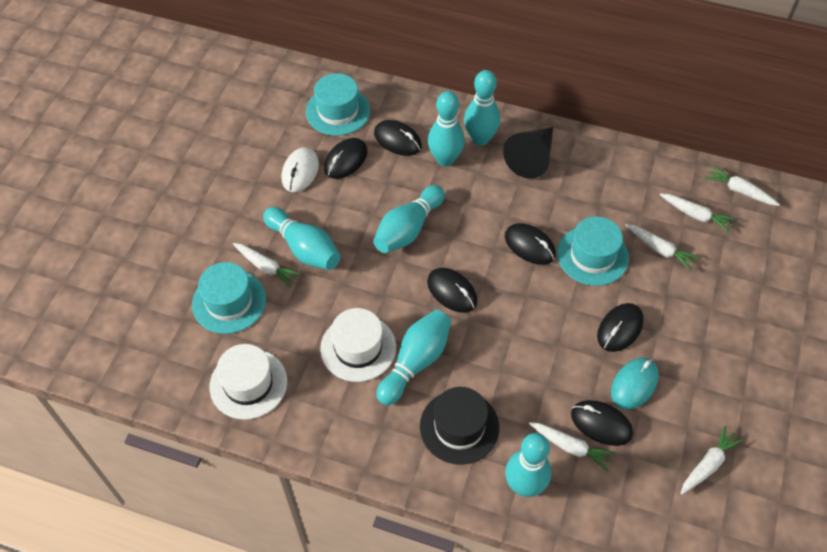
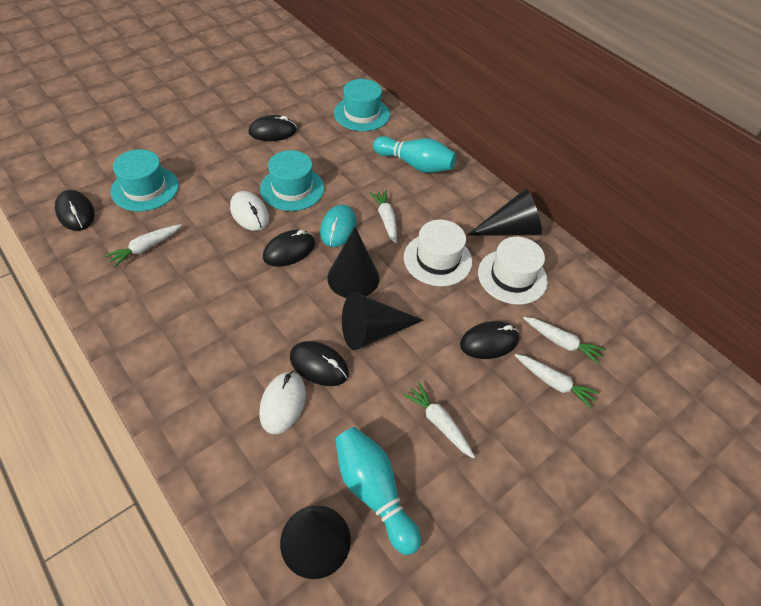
black cone: [503,127,553,179] = 1 -> [280,505,351,579] [327,227,379,298] [342,292,423,350] [467,189,542,236] = 4
black hat: [420,387,499,465] = 1 -> none = 0
black mouse: [324,138,367,179] [374,120,422,156] [427,268,477,313] [505,223,556,265] [571,400,633,446] [597,303,644,352] = 6 -> [55,190,95,231] [248,115,297,141] [263,230,315,267] [290,341,349,386] [460,321,519,359] = 5
turquoise bowling pin: [263,207,340,270] [373,185,445,253] [376,310,451,405] [428,91,465,166] [464,70,500,146] [505,433,551,497] = 6 -> [335,427,421,555] [373,136,456,173] = 2
white carrot: [233,243,302,288] [529,422,616,472] [626,224,700,271] [660,193,736,233] [680,426,744,495] [705,165,780,206] = 6 -> [105,224,182,268] [370,190,397,244] [403,382,475,458] [515,354,600,409] [523,317,605,365] = 5
white mouse: [281,147,319,192] = 1 -> [230,191,269,231] [259,371,306,434] = 2

